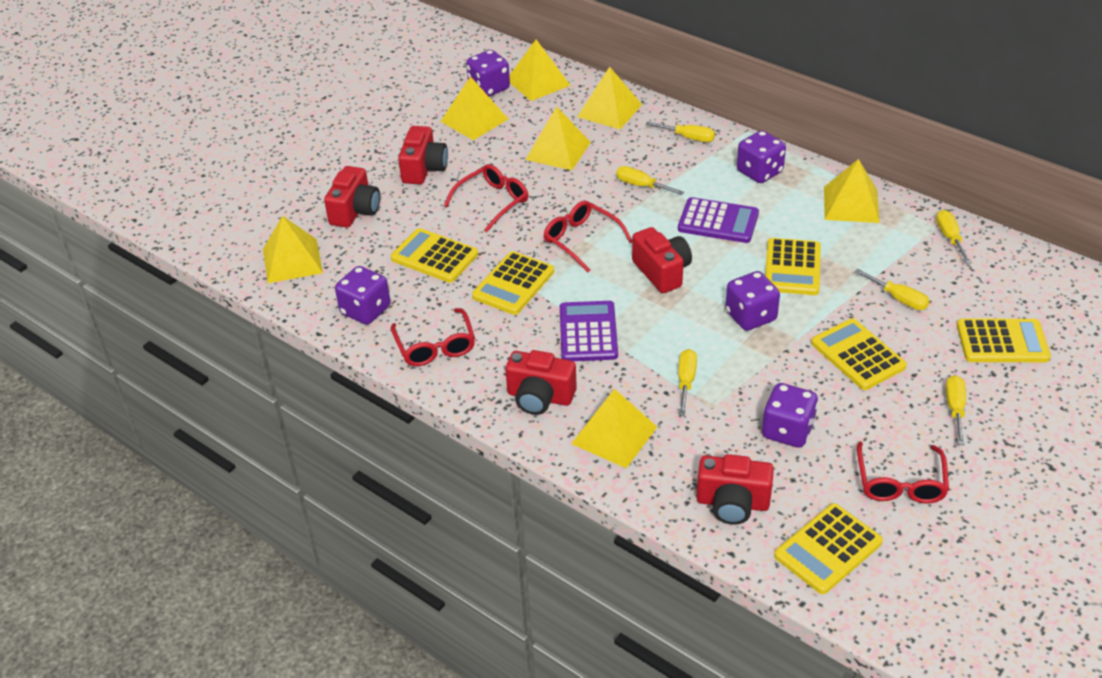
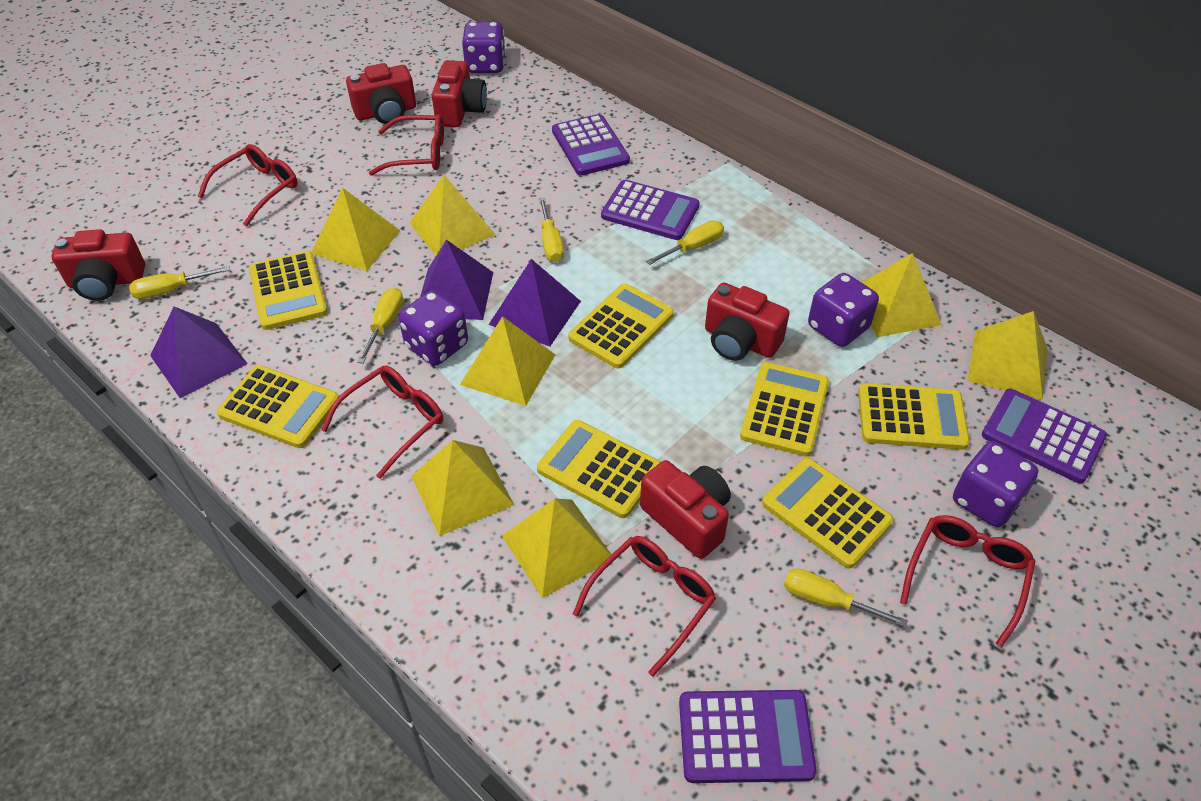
purple calculator: [560,301,618,361] [678,197,759,243] = 2 -> [552,114,630,176] [601,180,700,240] [679,690,817,783] [982,389,1107,483] = 4
purple dice: [335,266,390,325] [466,50,510,96] [725,271,780,331] [737,131,786,183] [762,383,818,448] = 5 -> [398,290,468,366] [462,22,506,73] [808,273,879,347] [953,441,1038,527] = 4
purple pyramid: none = 0 -> [150,307,248,398] [420,240,493,320] [488,259,581,347] = 3
red glasses: [391,308,475,366] [444,164,528,232] [544,201,632,272] [857,441,949,504] = 4 -> [198,144,298,227] [321,365,443,479] [369,114,444,176] [573,536,716,676] [900,515,1036,647] = 5
yellow calculator: [391,228,478,283] [472,251,554,315] [765,238,821,295] [774,503,883,594] [811,318,907,390] [957,319,1051,362] = 6 -> [217,365,339,448] [249,251,328,330] [537,420,660,518] [568,283,674,369] [740,362,829,457] [762,458,894,568] [858,383,970,450] = 7
yellow screwdriver: [616,166,684,195] [646,122,715,142] [678,349,697,416] [854,269,930,310] [936,210,972,264] [946,375,966,445] = 6 -> [129,266,230,299] [357,287,403,364] [539,197,564,262] [646,220,724,265] [784,568,908,627] = 5

